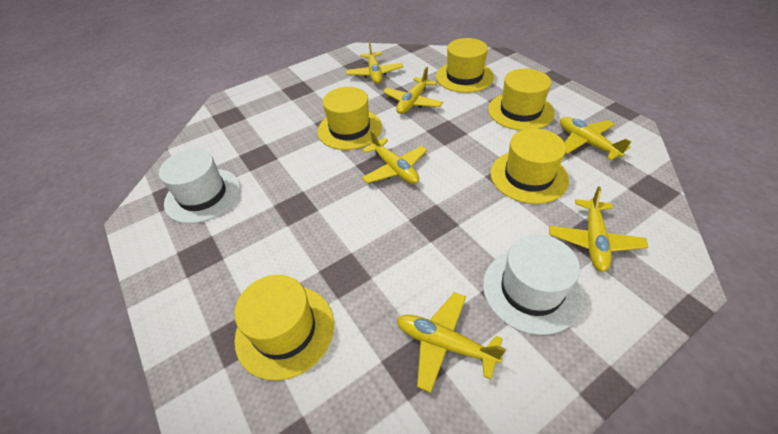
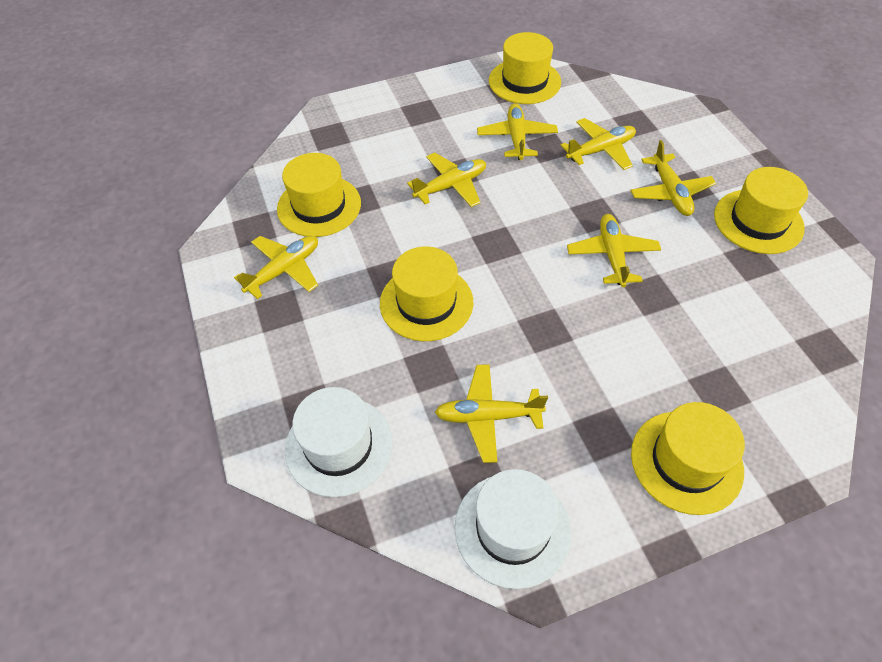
yellow plane: [346,41,403,84] [362,130,427,184] [383,67,443,114] [397,292,506,393] [549,186,648,272] [560,117,631,160] = 6 -> [234,236,318,299] [407,153,486,207] [435,364,548,463] [477,103,558,160] [561,118,636,170] [567,214,661,287] [630,140,716,216] = 7

